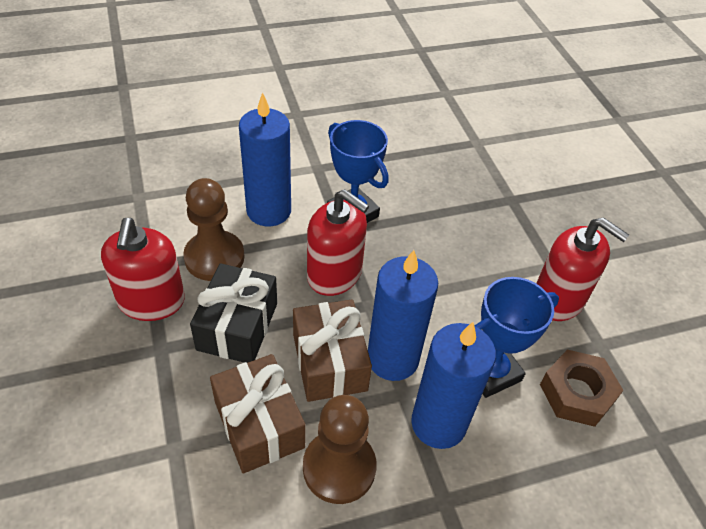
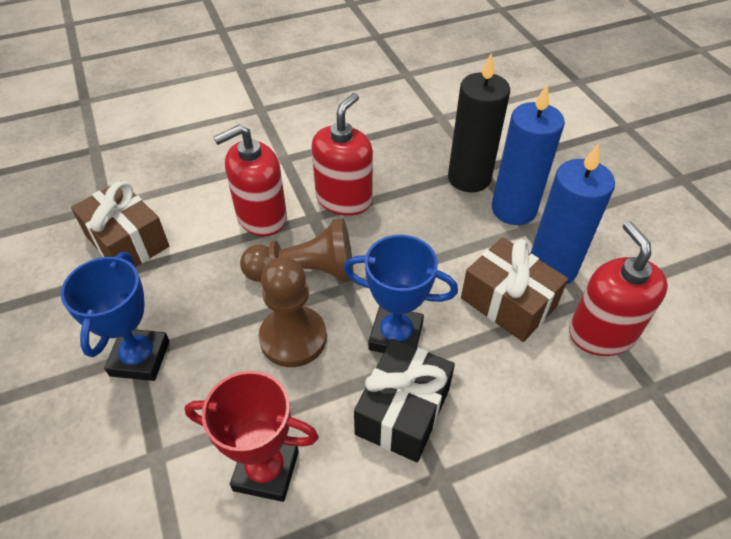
black candle: none = 0 -> [448,53,510,192] = 1
blue candle: [239,92,291,226] [368,250,438,381] [411,322,496,449] = 3 -> [492,85,565,225] [530,143,615,284] = 2
brown nut: [540,349,624,427] = 1 -> none = 0
red trophy: none = 0 -> [185,371,319,502] = 1

